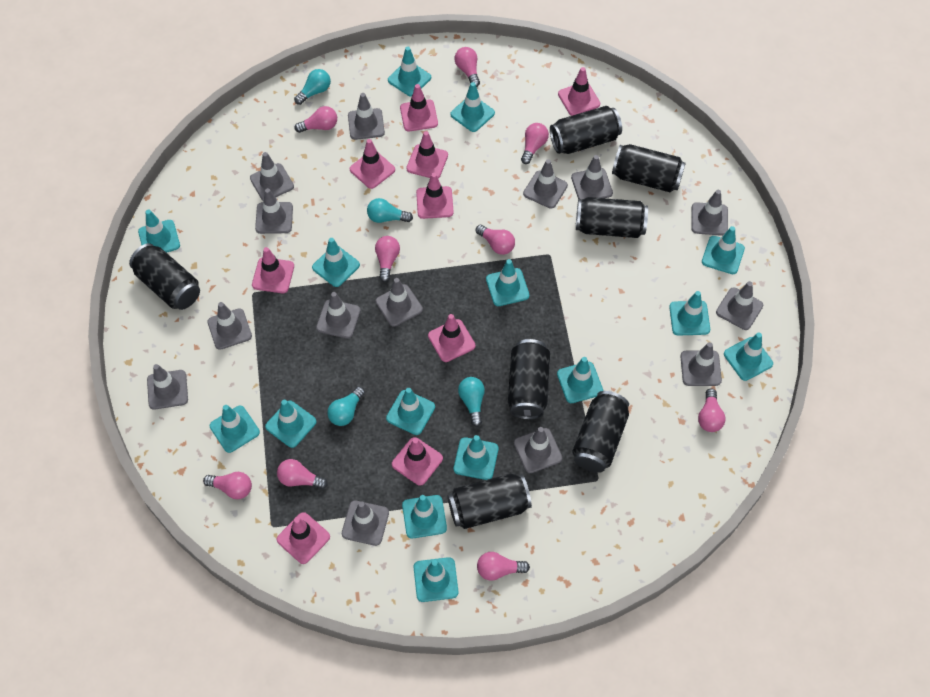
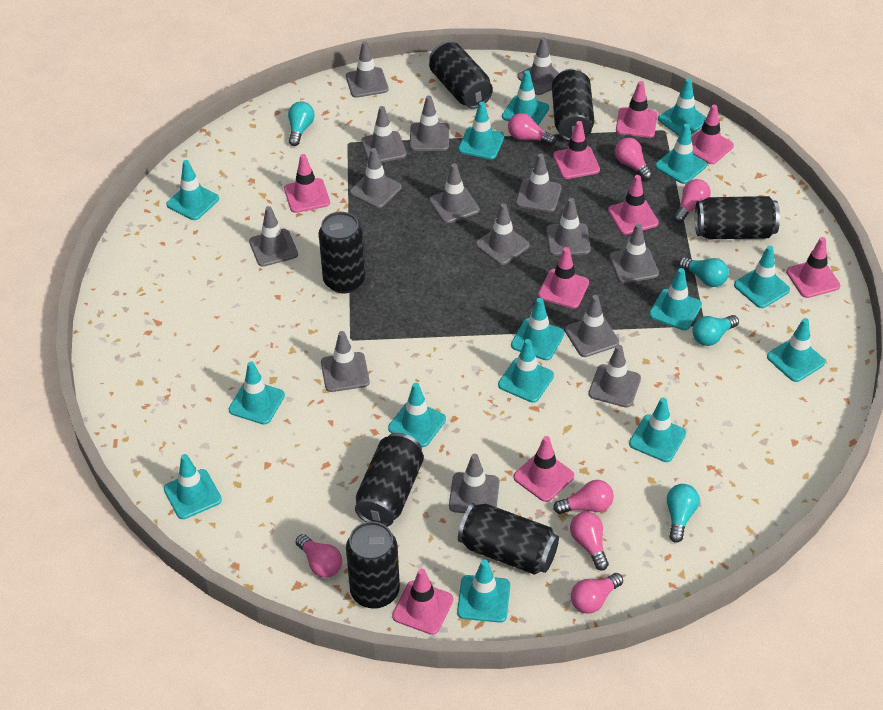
grey traffic cone: [147,364,188,410] [207,302,252,350] [250,152,294,201] [255,188,293,234] [316,292,361,339] [342,501,389,546] [348,93,385,140] [376,278,423,327] [514,427,562,473] [523,159,568,209] [571,155,613,200] [680,342,722,386] [691,190,728,236] [716,281,763,330] = 14 -> [249,206,298,267] [321,331,370,392] [346,41,389,98] [350,148,402,208] [361,106,407,162] [410,95,449,151] [429,163,480,223] [449,454,500,513] [476,203,530,265] [516,154,561,212] [517,37,559,95] [546,198,591,256] [565,295,619,357] [588,345,641,407] [609,223,659,283] = 15
pink light bulb: [203,472,252,499] [277,459,328,489] [295,106,337,133] [375,236,400,282] [455,47,480,87] [476,225,515,255] [477,552,530,581] [521,123,549,164] [698,389,726,432] = 9 -> [296,534,342,578] [508,113,556,145] [553,480,614,514] [570,512,609,570] [571,573,623,614] [615,138,653,180] [673,179,711,223] = 7

